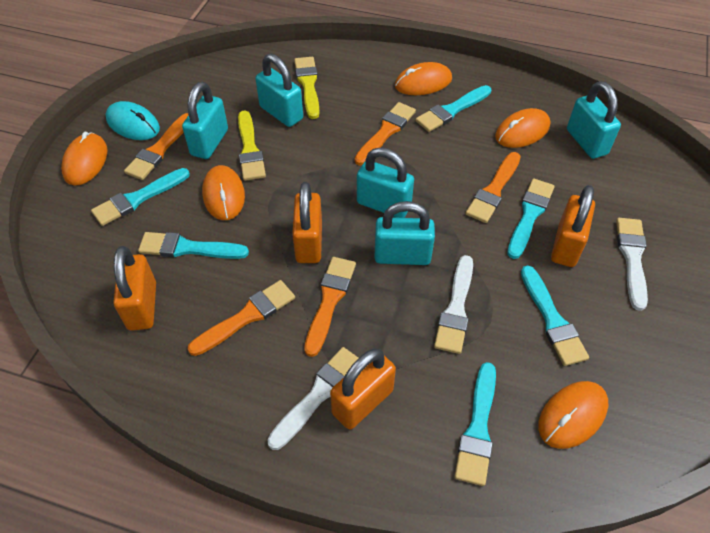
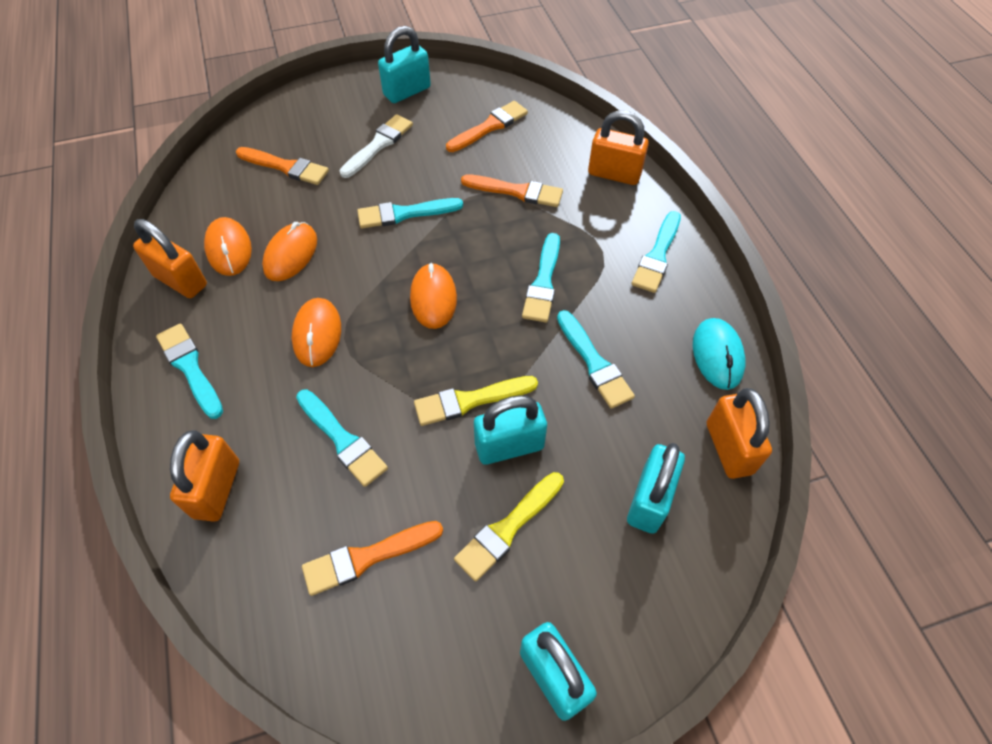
orange brush: [124,113,188,180] [188,280,295,356] [304,257,356,357] [355,102,416,166] [466,152,521,223] = 5 -> [236,147,329,185] [302,521,443,596] [446,101,528,152] [461,174,563,207] = 4
orange mouse: [61,132,107,185] [202,165,245,220] [395,62,452,95] [495,108,550,148] [538,381,608,449] = 5 -> [204,217,252,276] [262,222,317,281] [292,298,341,367] [410,263,457,329] = 4
turquoise padlock: [182,82,228,159] [255,54,303,127] [357,147,414,218] [374,201,435,265] [567,81,621,159] = 5 -> [378,26,431,103] [474,395,547,465] [520,622,597,721] [627,443,685,534] = 4
white brush: [267,347,358,450] [434,255,473,354] [616,218,648,311] = 3 -> [339,114,413,178] = 1

